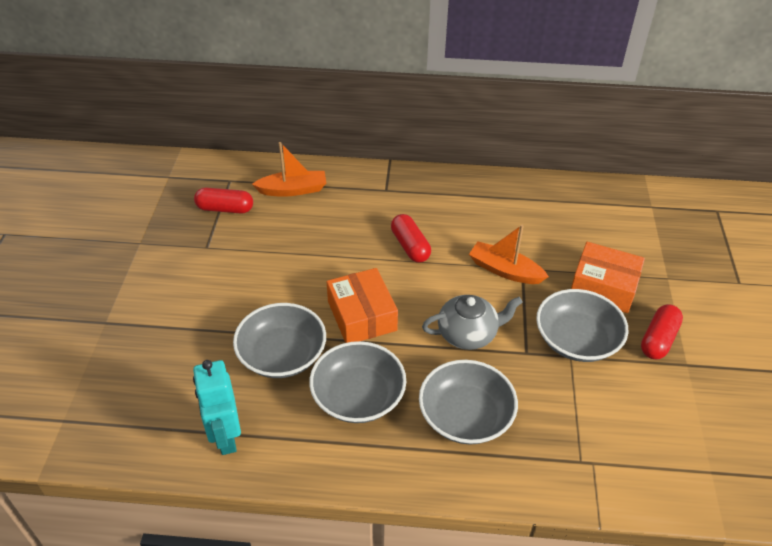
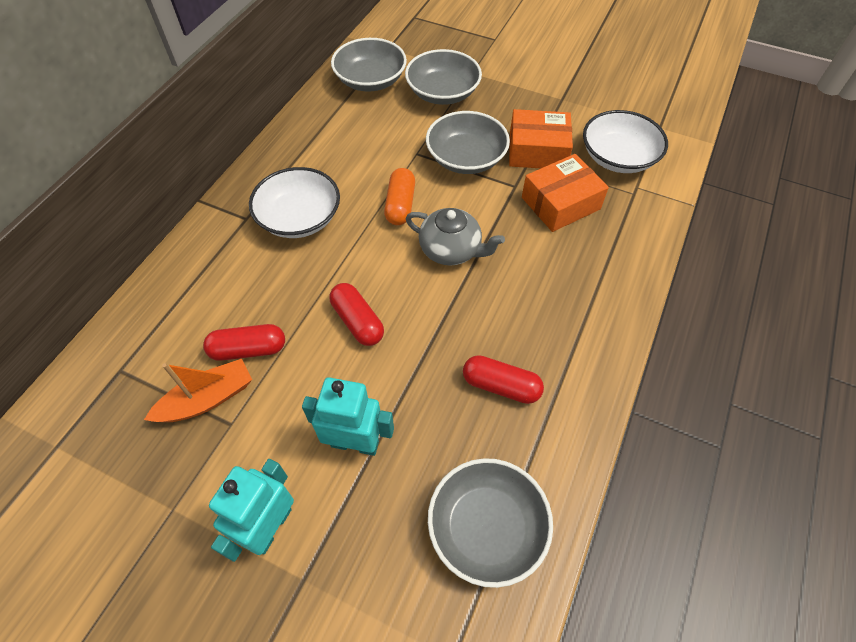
orange boat: [252,142,326,197] [469,225,549,284] = 2 -> [144,359,252,422] = 1
orange capsule: none = 0 -> [384,168,415,225] = 1
turquoise robot: [193,360,241,455] = 1 -> [209,459,294,562] [302,377,394,456] = 2
white bowl: none = 0 -> [249,167,340,238] [583,110,668,173] = 2

